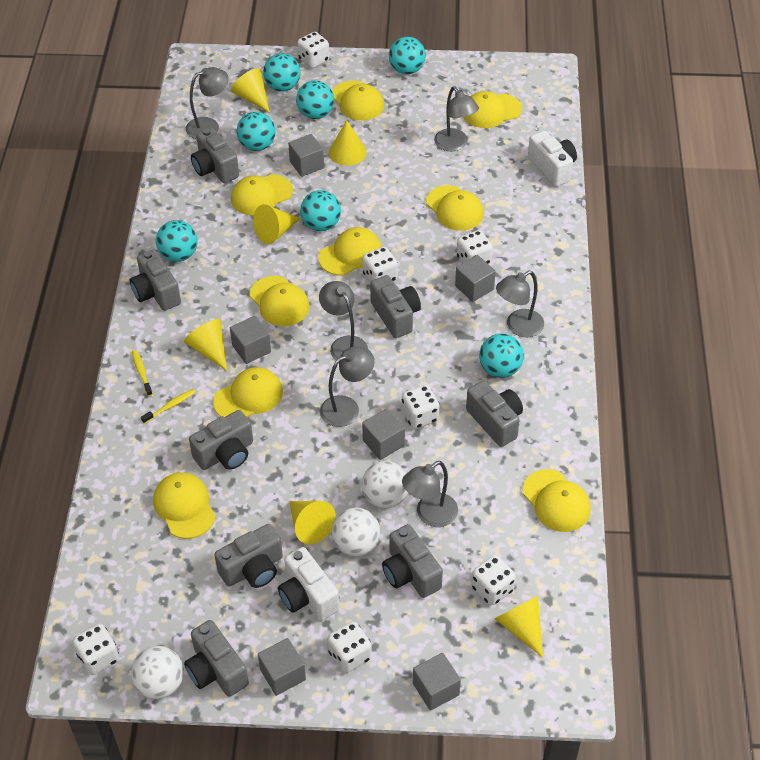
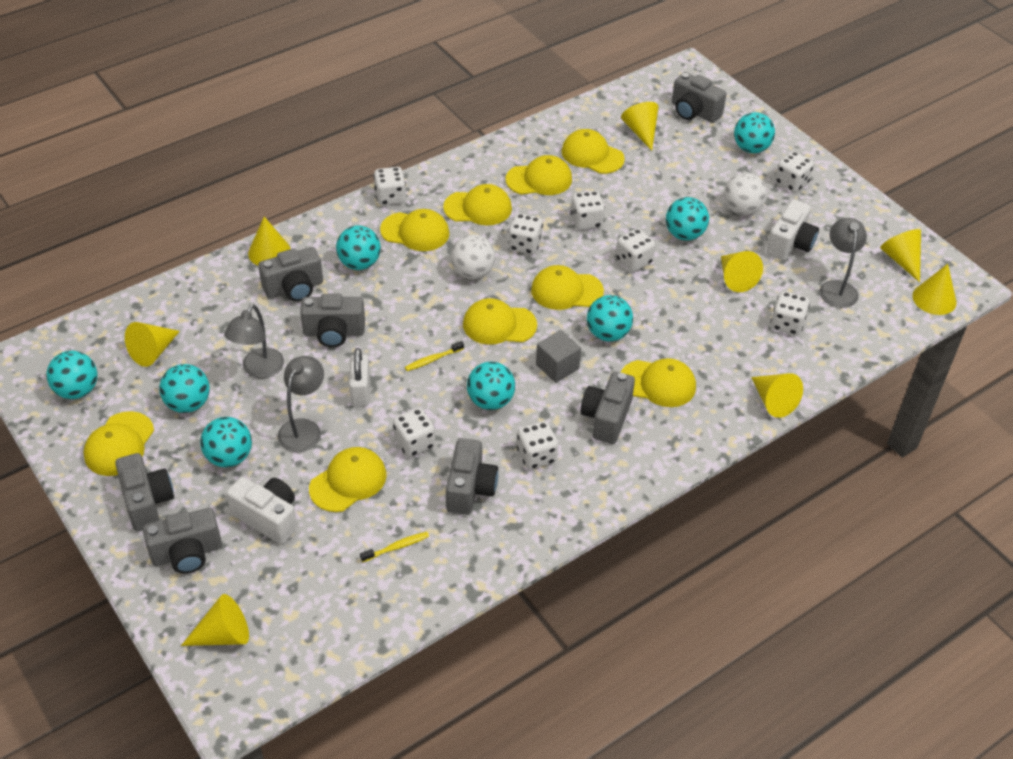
grey camera: [130,250,181,311] [184,620,249,697] [189,410,253,470] [191,128,239,183] [214,524,283,588] [370,275,421,338] [382,524,443,598] [466,381,523,447] = 8 -> [115,453,174,531] [143,508,222,574] [258,247,323,302] [300,294,365,347] [446,438,498,515] [580,371,635,444] [672,72,727,123] = 7
grey cube: [230,316,271,364] [258,638,306,696] [288,134,324,177] [362,409,405,460] [413,653,461,711] [455,255,496,302] = 6 -> [536,330,581,383] = 1
grey lamp: [186,67,229,139] [319,281,368,360] [320,347,374,427] [402,461,458,527] [434,86,479,151] [496,271,544,337] = 6 -> [224,304,284,378] [277,356,324,452] [820,218,867,308] = 3
turquoise ball: [156,220,198,262] [237,112,275,151] [263,53,300,92] [296,80,334,119] [300,190,341,231] [389,37,426,74] [479,333,524,378] = 7 -> [46,351,97,399] [159,364,210,413] [200,417,252,467] [336,225,381,270] [467,361,515,410] [587,295,633,342] [666,197,709,241] [734,112,775,153] = 8
white ball: [131,646,184,699] [332,507,380,556] [362,461,408,508] = 3 -> [451,234,495,279] [724,172,767,215] = 2
white dice: [73,624,119,675] [297,32,329,68] [327,621,372,673] [362,247,398,283] [402,385,439,429] [457,230,493,264] [471,555,516,606] = 7 -> [374,167,406,205] [393,408,435,457] [508,213,543,254] [517,421,558,469] [570,191,605,230] [616,228,655,272] [771,291,810,335] [775,151,814,192] = 8
white padlock: none = 0 -> [349,348,370,407] = 1
yellow cone: [184,319,227,371] [231,68,270,113] [253,204,300,244] [289,501,336,544] [329,120,367,166] [494,596,543,658] = 6 -> [125,322,180,367] [181,594,249,646] [248,217,291,266] [621,102,659,151] [721,251,763,292] [751,373,803,418] [880,229,921,282] [913,264,957,315] = 8

